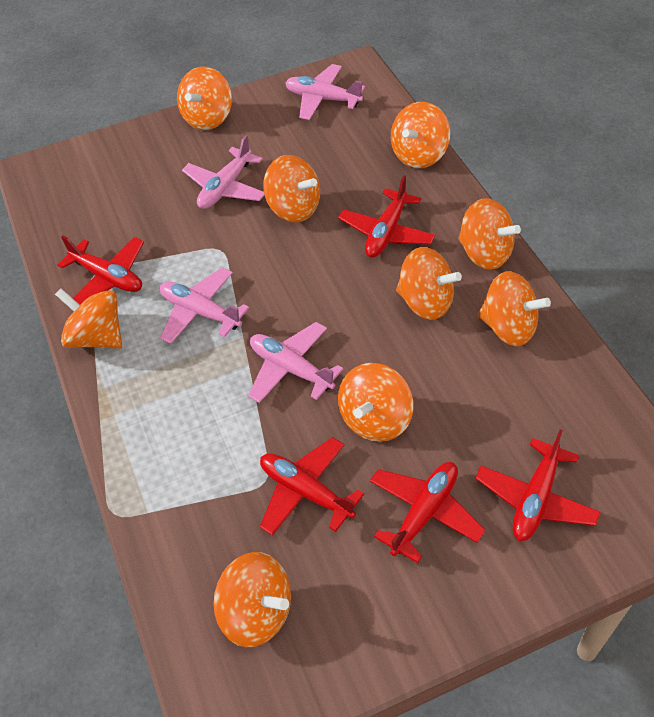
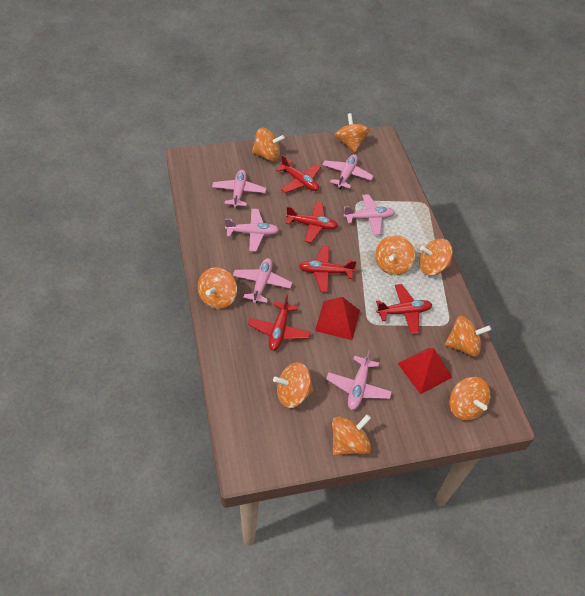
pink plane: [160,267,249,344] [182,135,264,209] [248,322,343,403] [285,64,365,120] = 4 -> [212,170,266,208] [225,209,279,252] [233,258,292,303] [322,154,373,189] [326,350,392,410] [344,194,395,235] = 6
red pyramid: none = 0 -> [315,297,360,340] [397,348,453,394] = 2

